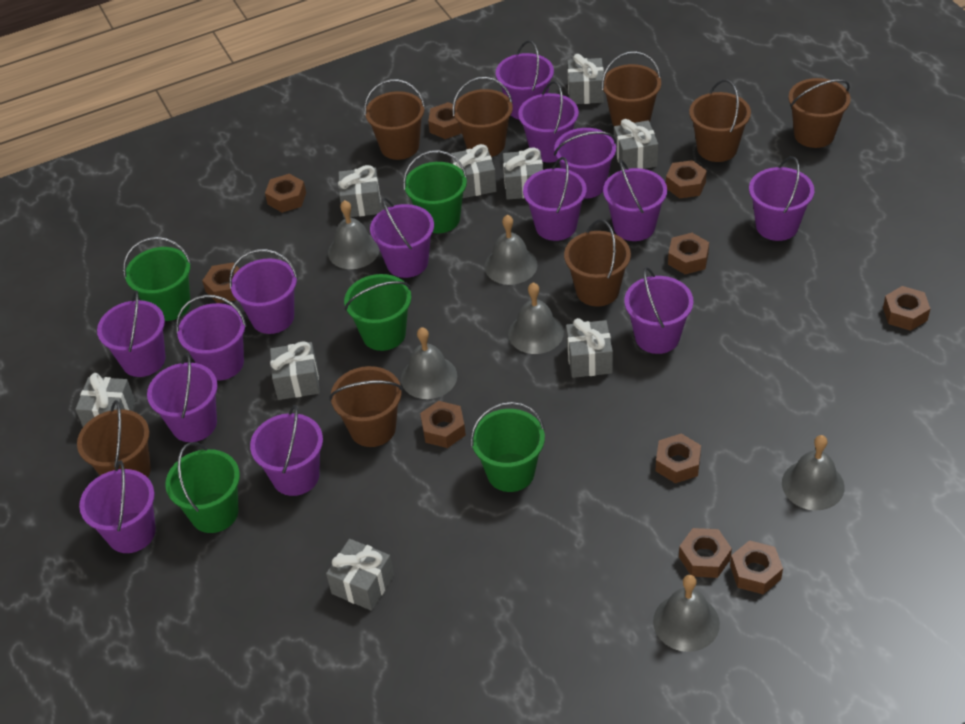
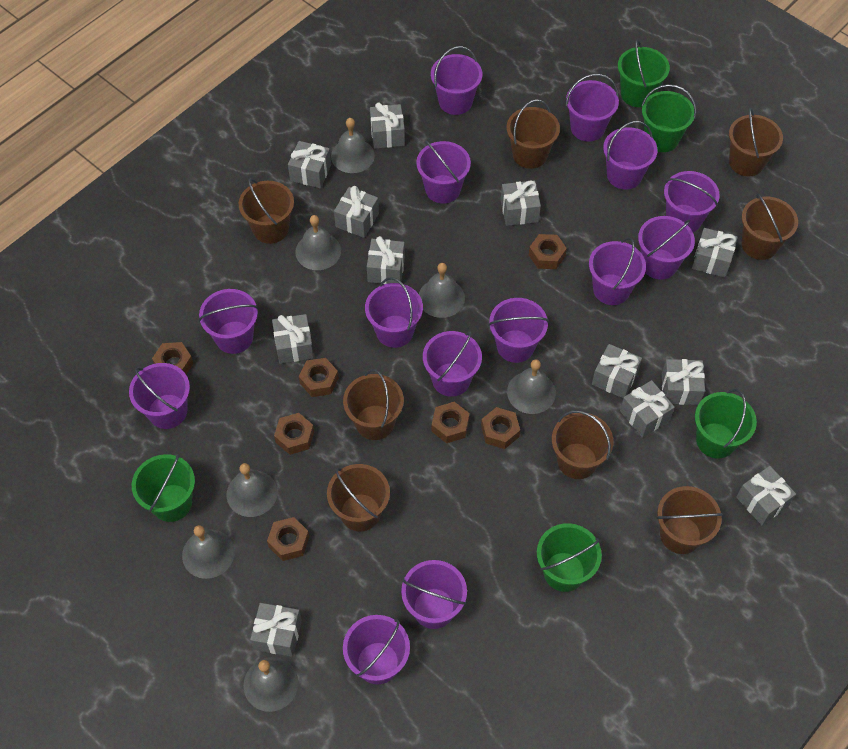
brown nut: [202,263,240,303] [265,174,306,213] [420,401,466,448] [428,102,462,139] [656,434,701,483] [666,160,707,199] [668,233,709,274] [679,528,732,578] [730,540,783,594] [883,286,930,331] = 10 -> [152,342,194,374] [267,517,309,561] [274,413,314,455] [299,358,339,397] [431,402,470,443] [481,407,520,449] [529,234,567,269] = 7
grey bell: [328,200,380,269] [401,327,457,399] [484,215,538,285] [508,283,564,354] [653,575,720,652] [782,435,845,511] = 6 -> [182,525,234,579] [226,463,278,517] [243,657,299,712] [295,215,341,270] [331,118,375,173] [419,263,465,318] [507,359,556,414] = 7
grey gift: [75,373,135,427] [270,341,320,400] [326,539,394,611] [338,165,381,218] [451,144,497,198] [503,147,543,200] [566,318,613,378] [567,54,604,104] [614,119,658,170] = 9 -> [250,603,302,657] [272,314,314,364] [288,141,331,188] [334,186,379,238] [367,236,405,284] [370,103,405,149] [501,180,541,226] [592,344,642,398] [620,380,675,438] [662,359,705,405] [692,228,738,278] [736,466,796,525] = 12

